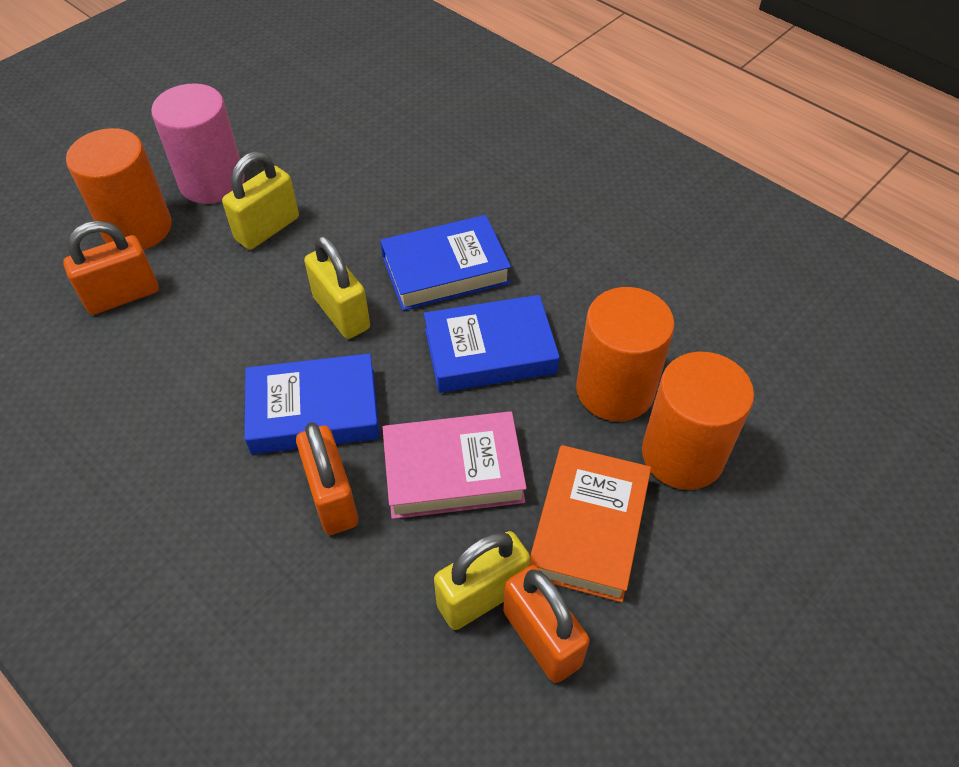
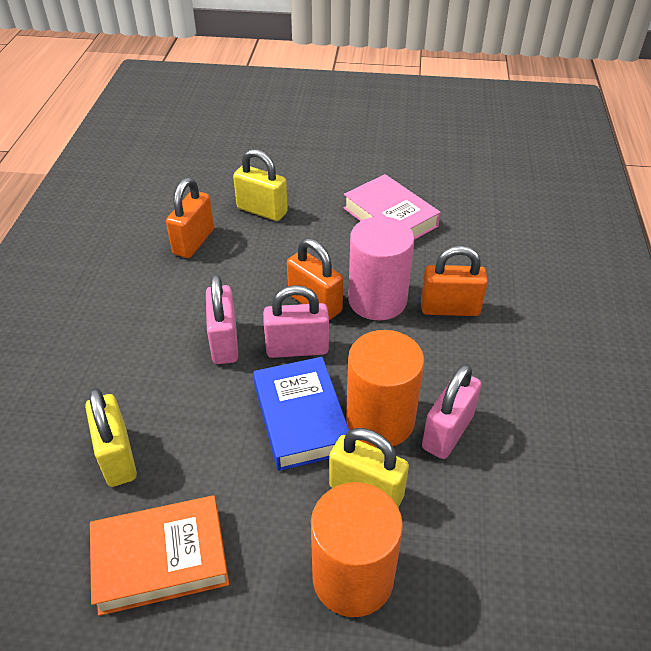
blue book: [244,353,380,454] [380,215,511,311] [424,295,560,393] = 3 -> [253,357,350,471] = 1
orange cylinder: [66,128,172,250] [576,287,675,421] [642,352,754,490] = 3 -> [311,482,403,617] [346,330,424,448] = 2
pink padlock: none = 0 -> [206,274,238,364] [263,285,329,358] [422,364,482,459] = 3

